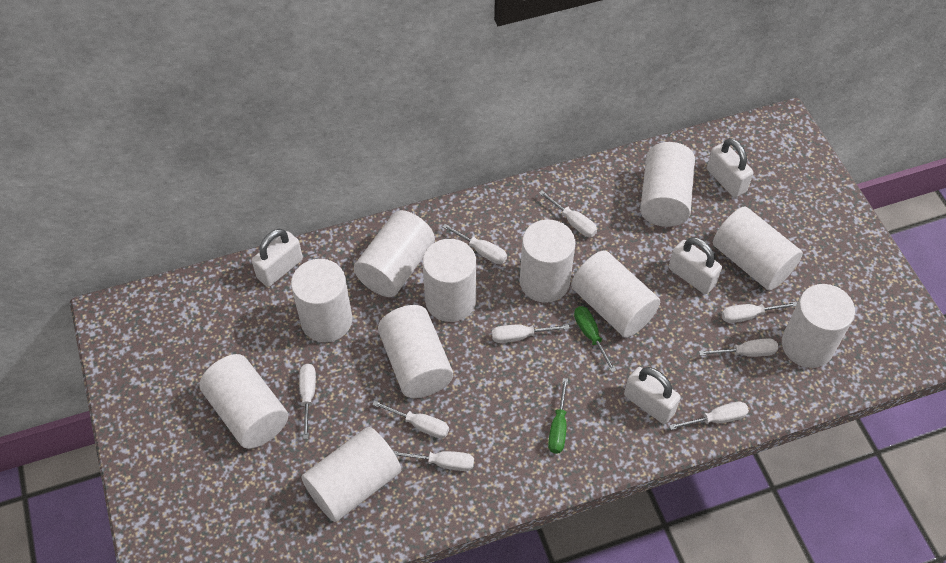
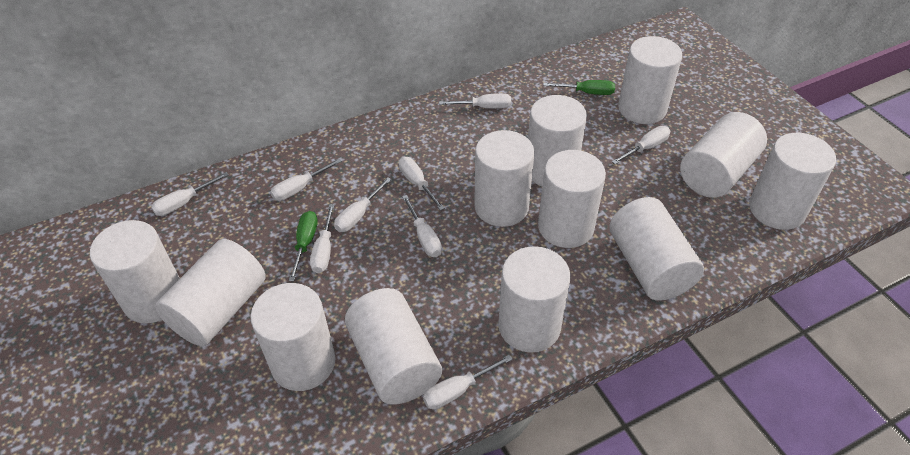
white cylinder: [199,354,288,449] [291,259,352,342] [302,427,401,522] [354,210,435,297] [378,305,453,398] [423,239,476,322] [520,220,575,303] [571,250,660,337] [640,142,695,227] [713,206,803,290] [782,284,855,368] = 11 -> [90,220,180,324] [155,239,266,346] [250,283,335,391] [345,288,442,405] [474,130,535,227] [498,246,571,353] [528,95,587,186] [538,150,606,248] [609,197,704,301] [618,36,682,124] [680,112,767,198] [749,133,836,230] = 12
white padlock: [252,229,303,287] [624,367,681,424] [669,237,722,294] [707,138,753,198] = 4 -> none = 0

